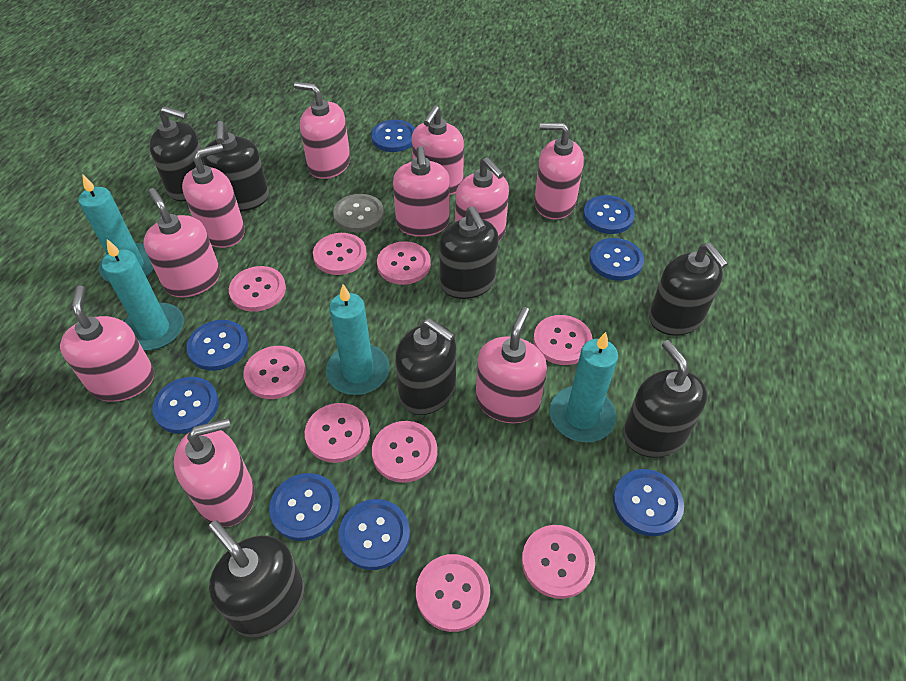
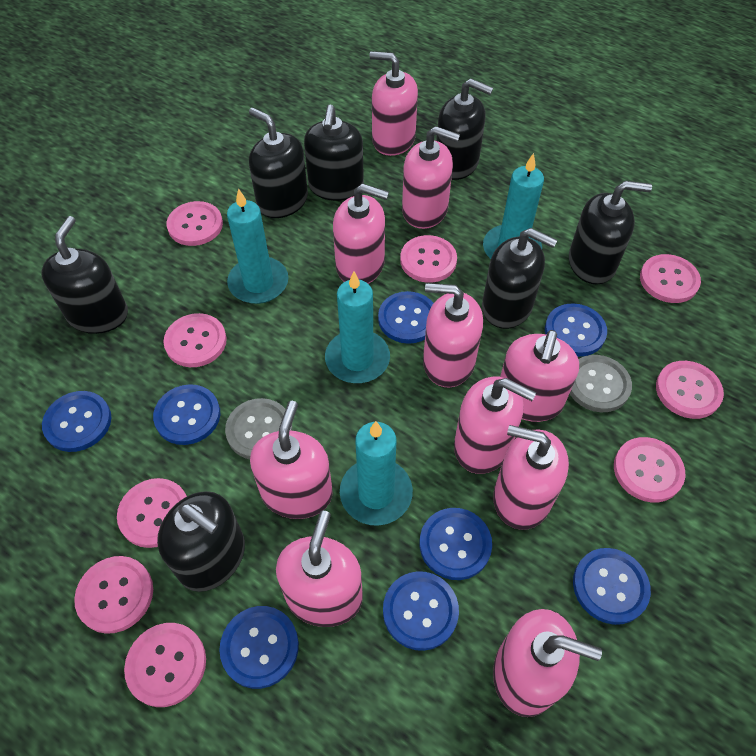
grey button: [333,194,384,233] = 1 -> [225,398,292,459] [570,355,632,412] = 2

